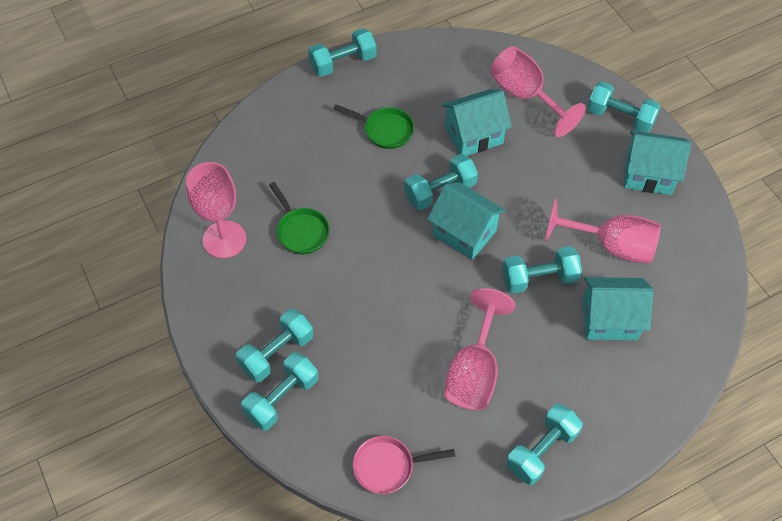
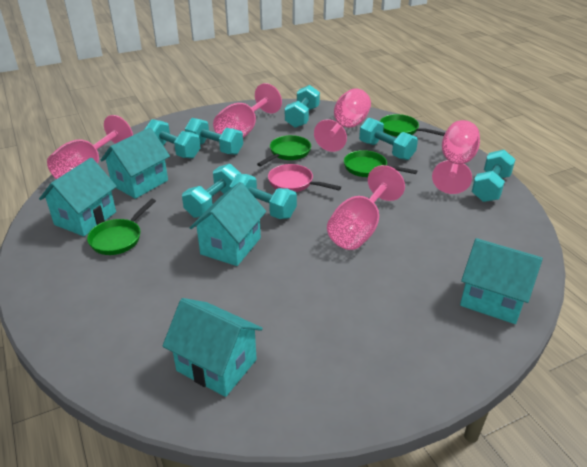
green pan: [269,182,330,254] [333,104,414,149] = 2 -> [87,199,156,255] [257,135,311,166] [344,150,417,177] [380,114,445,137] = 4
pink goblet: [186,162,246,258] [444,288,516,410] [490,46,586,137] [545,198,661,264] = 4 -> [47,115,133,179] [213,83,282,138] [314,88,371,152] [327,165,405,250] [432,120,480,194] = 5
turquoise house: [427,182,506,260] [442,89,512,156] [582,277,654,340] [624,130,691,195] = 4 -> [39,158,117,236] [100,128,170,199] [162,298,263,397] [190,182,266,266] [460,238,543,324] = 5

